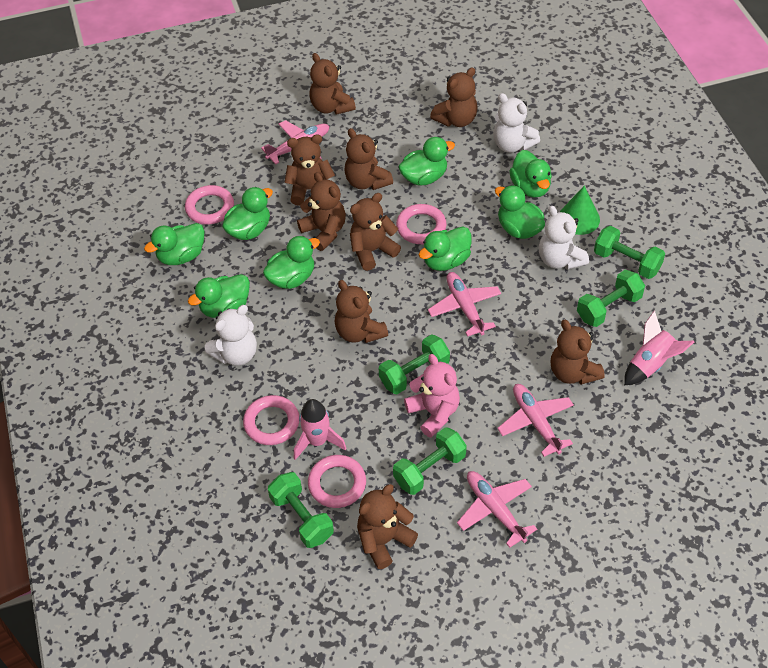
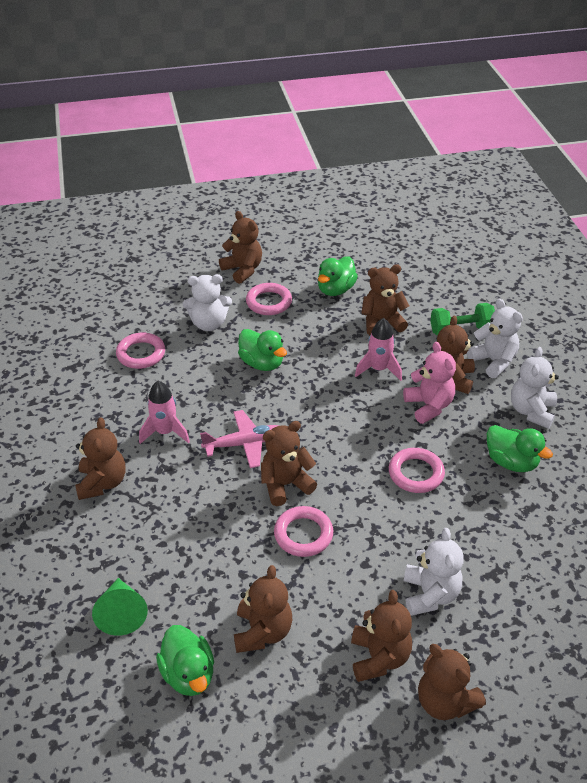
brown teddy bear: [284,135,335,206] [297,172,346,251] [309,53,356,115] [335,280,388,343] [344,128,393,190] [350,193,401,271] [357,484,418,569] [430,67,477,127] [550,320,605,385] = 9 -> [75,418,125,500] [219,211,262,284] [234,565,292,653] [261,421,317,506] [351,590,412,682] [361,264,409,335] [418,644,486,720] [437,316,475,394] = 8
green duck: [144,223,205,265] [188,274,250,318] [222,187,273,240] [263,236,320,289] [398,137,455,186] [419,226,472,271] [495,185,545,239] [509,150,552,198] = 8 -> [156,625,214,696] [238,329,287,371] [318,256,358,296] [487,425,553,472] = 4
green dumbbell: [268,472,334,548] [379,334,450,394] [393,427,467,495] [577,270,645,327] [594,226,665,279] = 5 -> [430,303,495,336] = 1
pink plane: [261,120,329,165] [428,272,501,337] [457,471,537,548] [497,384,574,457] = 4 -> [200,410,279,468] = 1
white teddy bear: [205,305,257,366] [493,93,540,153] [539,206,589,270] = 3 -> [183,274,232,331] [404,528,464,616] [467,299,523,378] [511,347,559,429] = 4

